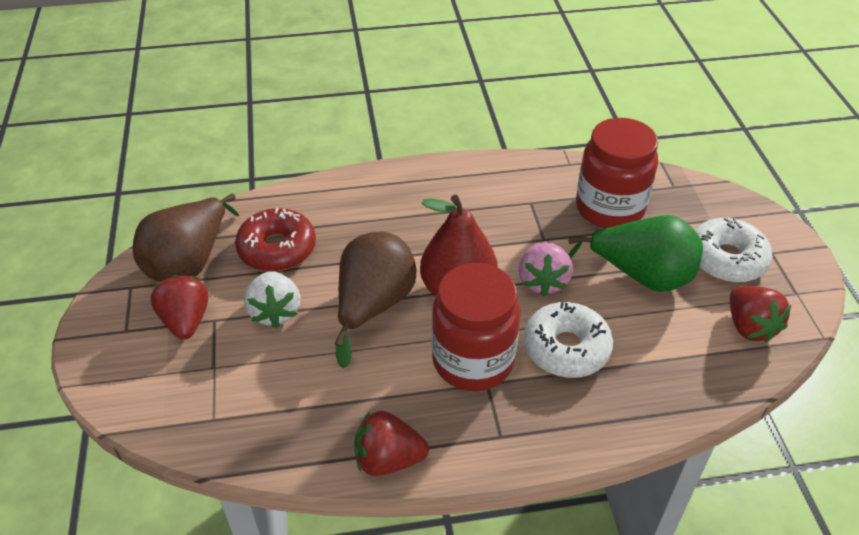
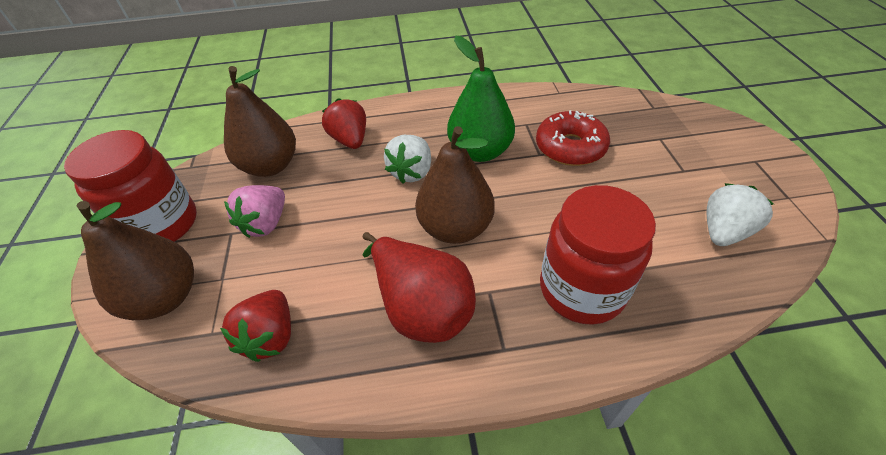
brown pear: [133,193,239,282] [335,232,417,368] = 2 -> [77,201,194,320] [224,66,296,177] [415,126,495,244] = 3
red strawberry: [151,275,208,340] [354,411,429,476] [730,286,791,343] = 3 -> [220,290,291,362] [322,98,366,149] = 2
white donut: [523,302,613,378] [695,218,773,283] = 2 -> none = 0
white strawberry: [244,271,300,328] = 1 -> [384,135,431,183] [707,183,774,246] = 2

